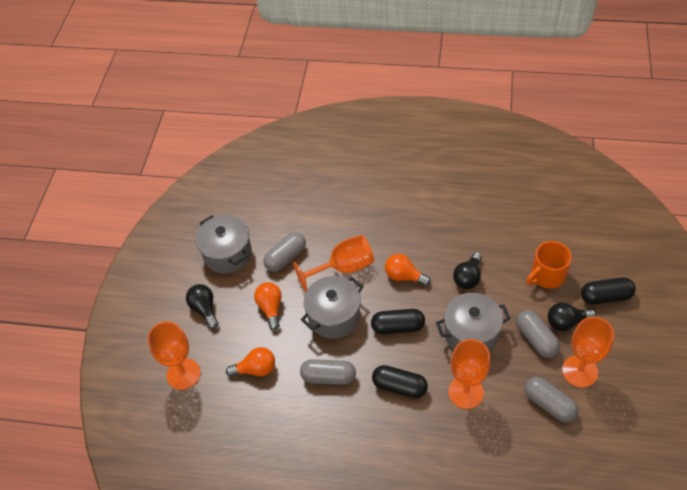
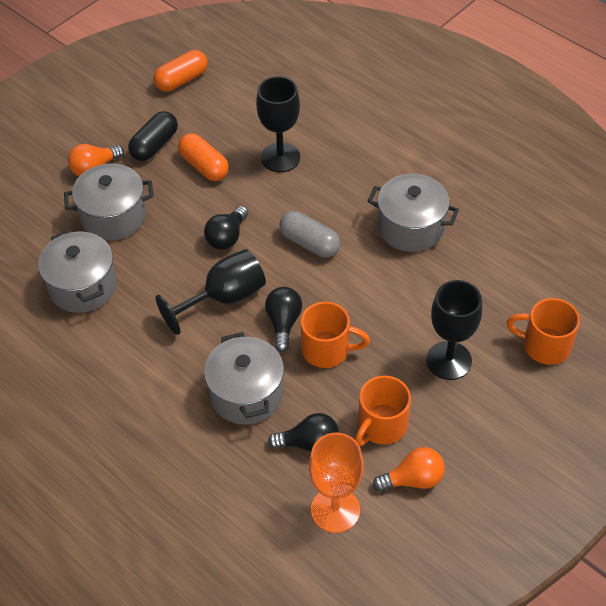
black capsule: [371,309,425,334] [372,365,428,398] [581,277,636,305] = 3 -> [128,111,178,161] = 1
black goblet: none = 0 -> [155,249,266,335] [256,76,300,173] [426,280,482,380] = 3
grey capsule: [263,232,306,272] [300,359,356,385] [516,310,560,358] [525,377,579,423] = 4 -> [279,211,341,257] = 1
grey pot: [196,215,252,274] [301,276,363,339] [436,293,511,352] = 3 -> [38,230,117,313] [64,163,154,241] [204,332,284,424] [368,174,459,252] = 4
orange capsule: none = 0 -> [153,50,208,92] [178,133,229,181] = 2
orange goblet: [148,321,201,390] [293,235,374,292] [448,339,491,409] [562,317,614,387] = 4 -> [309,433,364,533] = 1
orange light bulb: [226,347,275,377] [254,282,282,330] [385,254,431,286] = 3 -> [68,144,124,176] [373,447,445,492] = 2
orange mug: [526,241,572,289] = 1 -> [301,302,370,368] [355,376,411,446] [506,298,580,365] = 3

